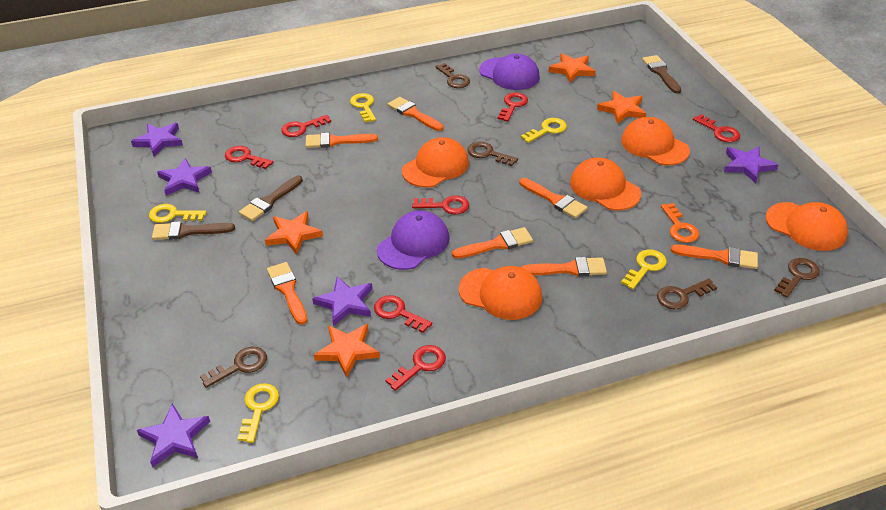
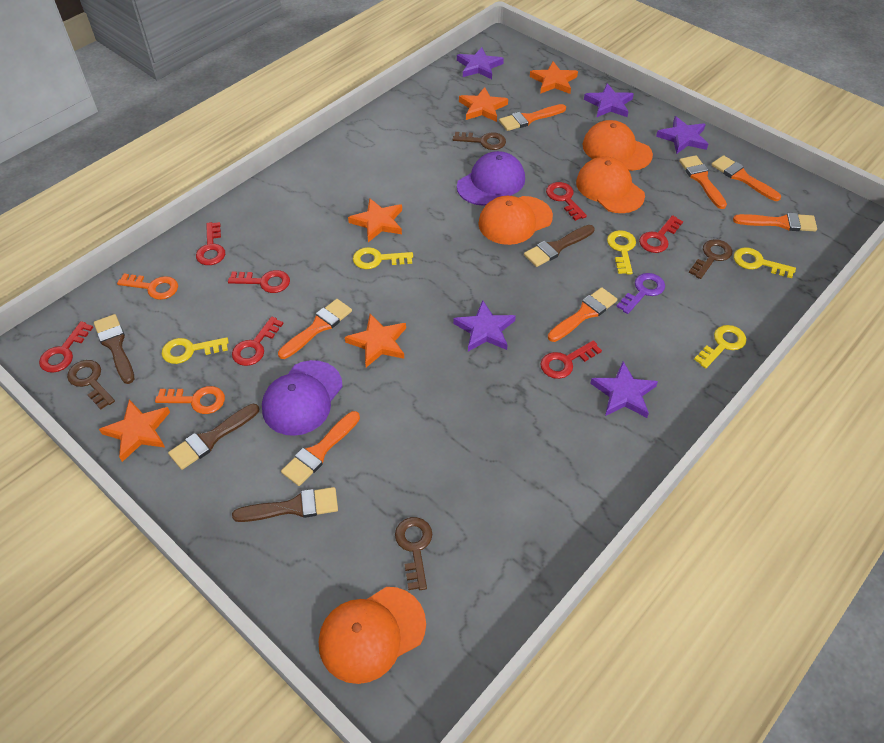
brown brush: [152,221,235,240] [239,176,303,221] [642,55,681,94] = 3 -> [94,314,134,384] [168,404,259,470] [232,487,338,522] [524,225,594,267] = 4
brown key: [200,347,267,388] [435,63,470,88] [467,142,518,166] [657,278,717,309] [774,258,820,298] = 5 -> [67,360,115,410] [395,517,432,590] [453,132,506,150] [689,239,732,279] = 4
orange cap: [402,137,469,188] [459,266,542,320] [570,158,641,211] [621,117,690,166] [766,202,848,251] = 5 -> [319,587,426,684] [478,196,553,245] [576,156,645,213] [582,120,653,171] = 4
orange key: [661,203,699,243] = 1 -> [117,273,178,300] [155,386,225,414] = 2
orange star: [265,211,323,254] [314,324,380,378] [549,53,595,83] [597,91,646,124] = 4 -> [99,400,170,462] [345,314,406,367] [348,198,402,242] [459,87,508,122] [530,61,578,94] = 5
purple key: none = 0 -> [616,273,665,314] = 1

